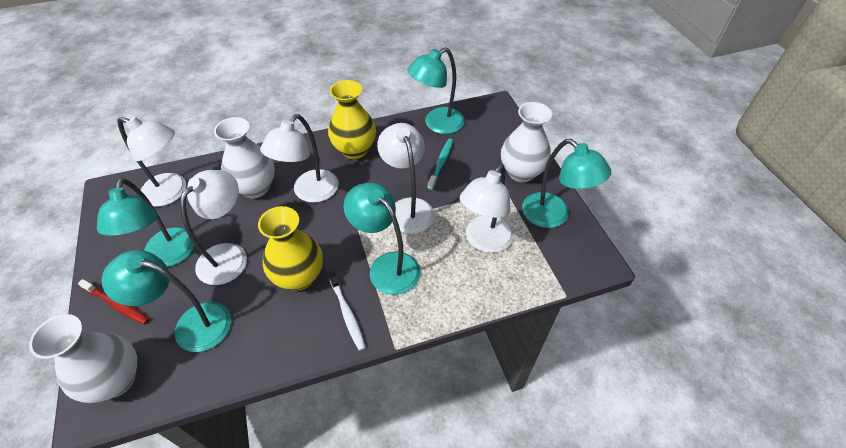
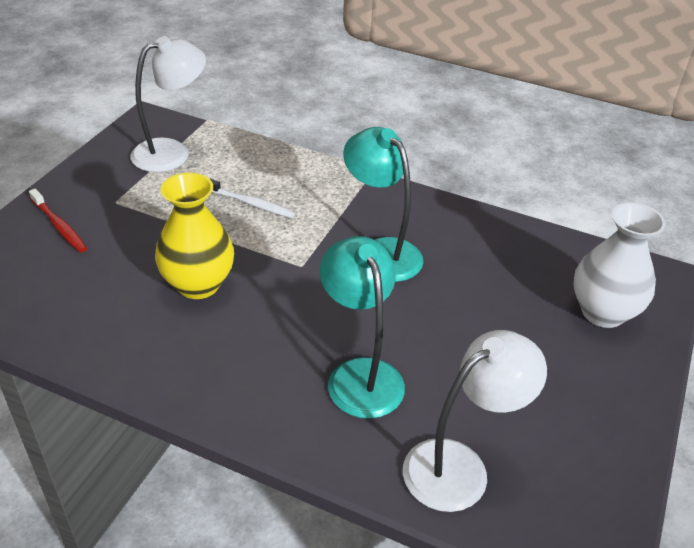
turquoise lamp: [97,178,194,267] [102,250,231,352] [343,183,421,295] [407,47,465,134] [522,139,611,228] = 5 -> [320,236,405,419] [343,127,423,282] = 2
turquoise toothbrush: [428,139,453,190] = 1 -> none = 0
white lamp: [117,117,186,207] [180,170,247,285] [260,114,339,203] [377,123,435,234] [460,164,514,253] = 5 -> [131,36,206,172] [403,330,547,512] = 2
white vase: [29,314,137,403] [214,117,275,198] [501,102,552,182] = 3 -> [573,202,665,328] = 1
yellow vase: [258,206,323,290] [328,80,376,159] = 2 -> [155,173,234,299] = 1

